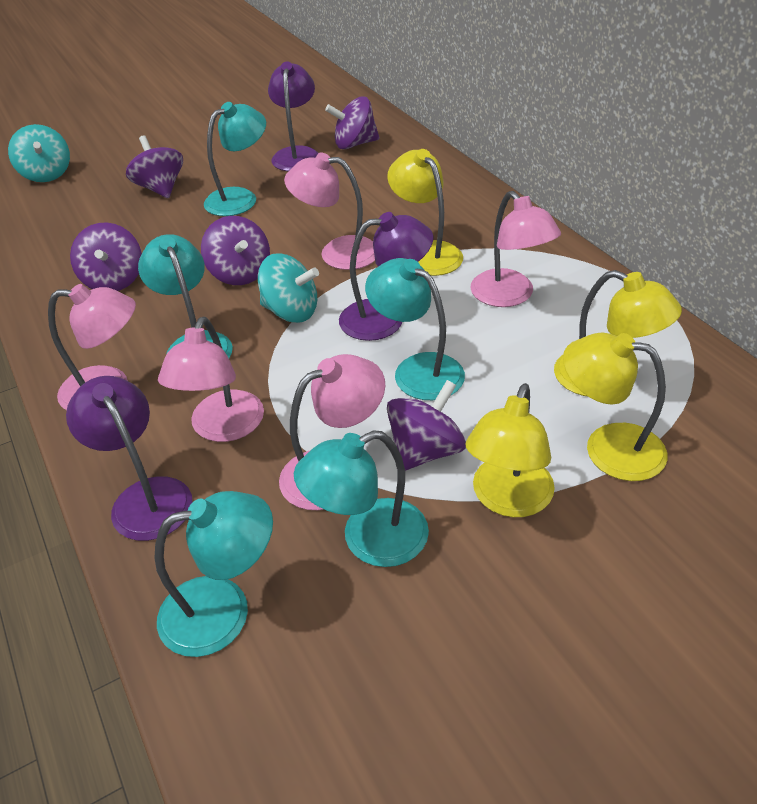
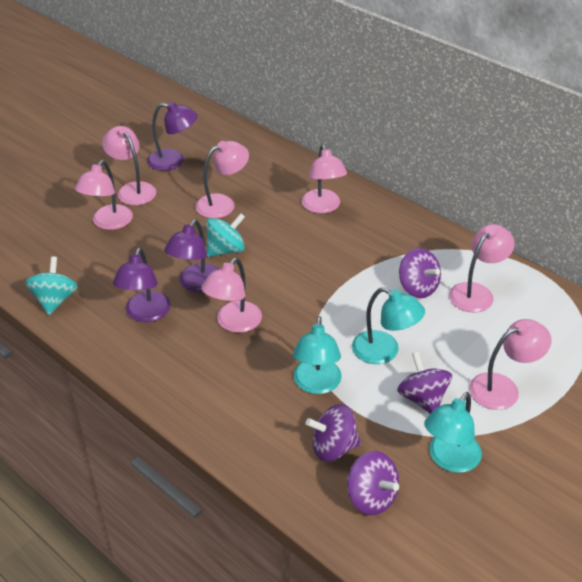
pink lamp: [48,284,136,410] [158,317,264,442] [279,354,385,510] [284,153,375,270] [470,191,561,307] = 5 -> [75,160,133,230] [102,126,156,205] [195,141,249,218] [201,258,262,333] [302,145,347,213] [449,224,515,313] [469,319,552,410] = 7
purple spinning top: [70,222,142,291] [126,135,183,198] [201,216,270,285] [325,96,379,149] [387,380,466,471] = 5 -> [306,404,361,462] [347,451,399,515] [397,352,452,414] [399,248,441,298] = 4
turquoise lamp: [138,234,233,358] [154,491,273,657] [204,102,266,216] [294,430,429,567] [365,258,465,400] = 5 -> [293,316,342,394] [352,287,425,364] [424,392,482,473] = 3
yellow lamp: [387,149,463,276] [466,383,555,517] [554,270,682,396] [563,332,667,481] = 4 -> none = 0

